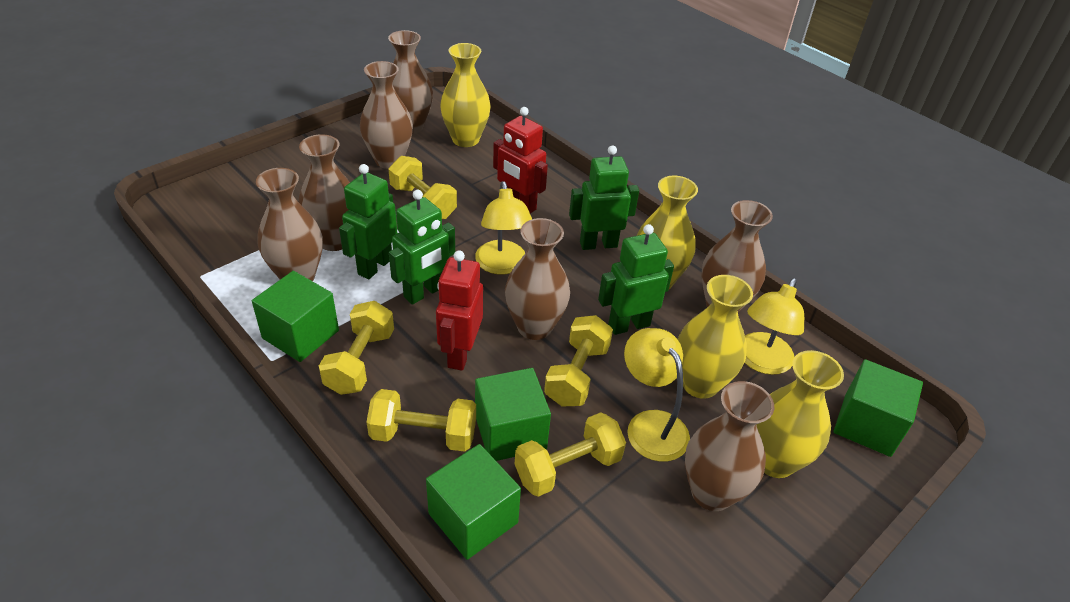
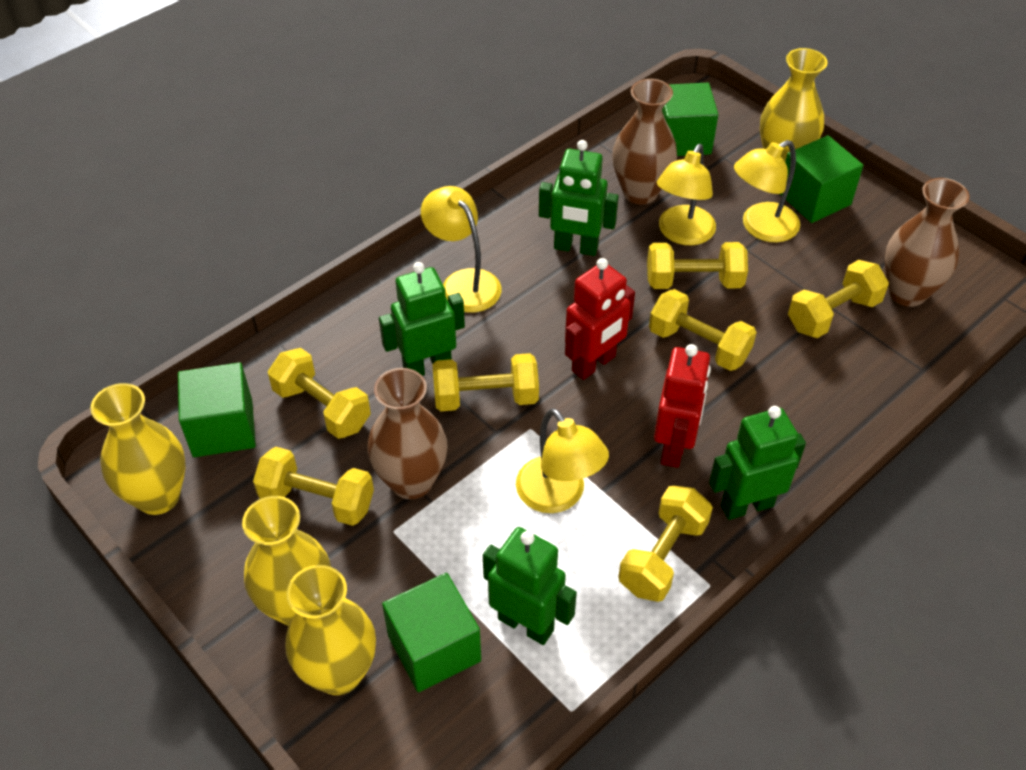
brown vase: [256,168,323,281] [299,134,350,251] [360,61,413,169] [388,30,433,134] [505,218,570,340] [685,381,774,511] [701,200,773,313] = 7 -> [367,368,448,499] [612,79,677,205] [885,178,969,307] = 3
yellow dumbbell: [319,301,394,395] [366,389,476,452] [389,156,457,220] [515,412,626,497] [544,315,613,407] = 5 -> [253,447,374,526] [268,348,371,439] [433,353,539,411] [618,486,713,602] [647,242,748,289] [649,289,757,371] [788,260,889,338] = 7
yellow lamp: [475,181,532,275] [624,328,690,462] [744,278,804,375] = 3 -> [421,186,502,313] [516,408,609,513] [657,144,716,245] [734,140,800,242] = 4

